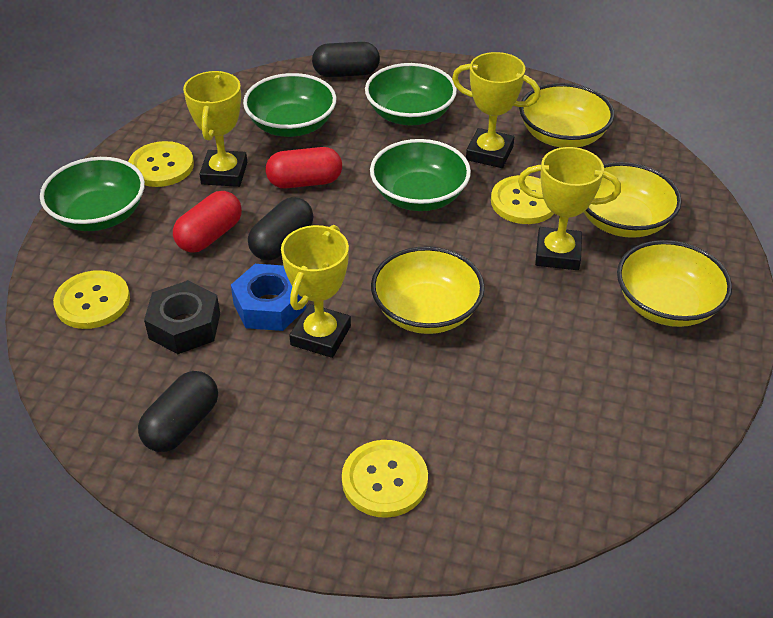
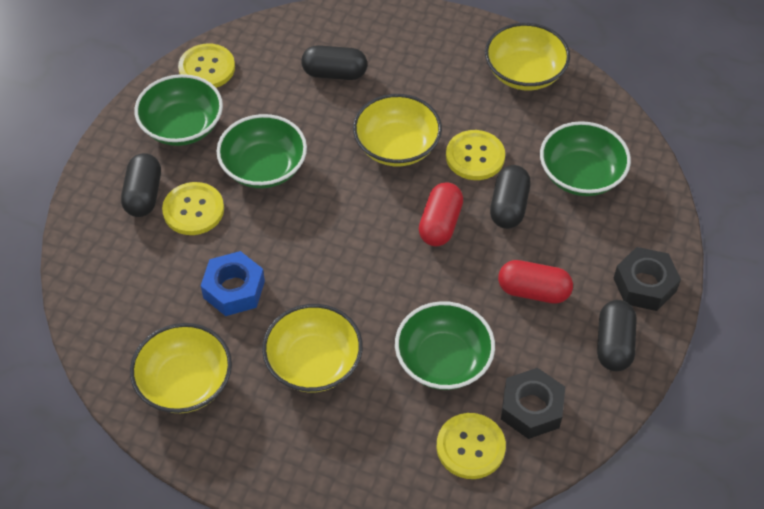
black capsule: [138,371,218,452] [248,197,313,260] [312,42,380,77] = 3 -> [121,153,161,217] [301,45,367,80] [490,165,530,229] [597,300,637,371] = 4
black nut: [144,280,220,354] = 1 -> [501,368,565,439] [613,247,681,311] = 2
yellow trophy: [183,71,247,187] [281,225,351,358] [452,52,540,168] [518,147,621,270] = 4 -> none = 0

